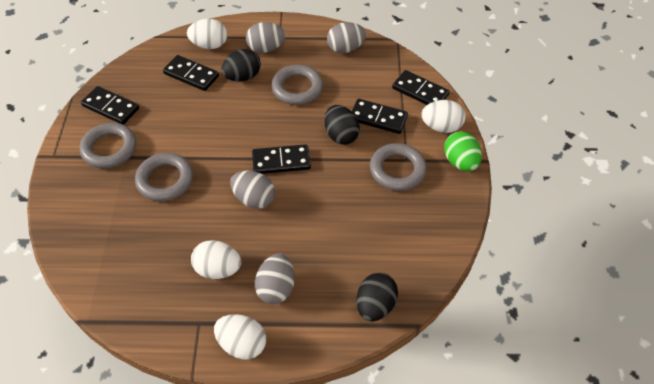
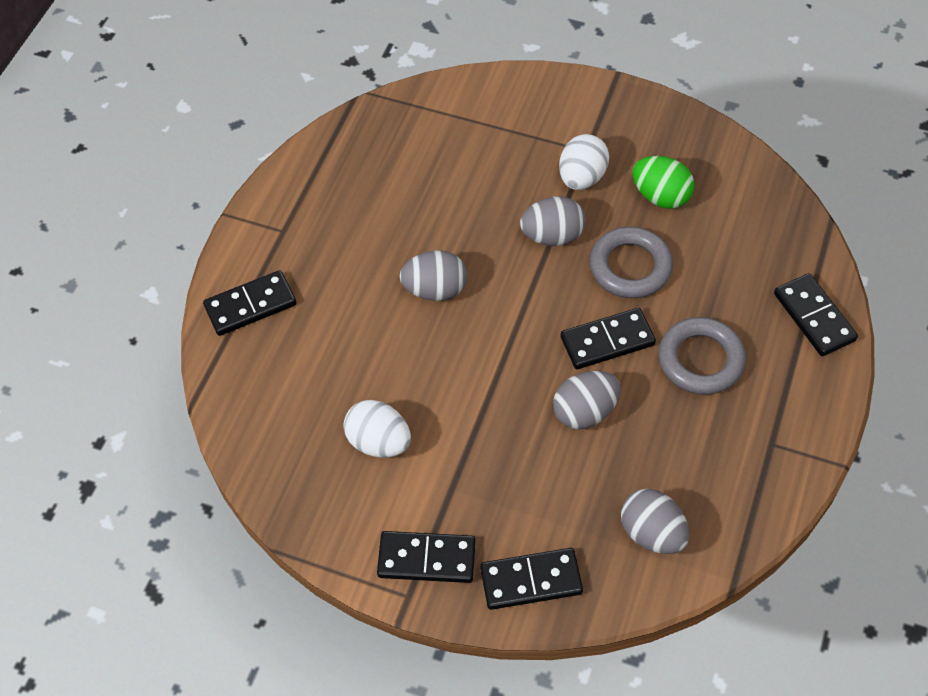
black egg: [221,49,261,82] [324,105,360,145] [357,273,398,322] = 3 -> none = 0
grey ring: [80,123,136,169] [135,153,193,202] [271,64,323,105] [370,143,427,191] = 4 -> [590,227,673,298] [658,317,746,395] = 2
white egg: [187,19,227,49] [191,240,241,279] [214,314,266,360] [421,100,465,133] = 4 -> [343,400,411,458] [559,134,609,190] = 2

